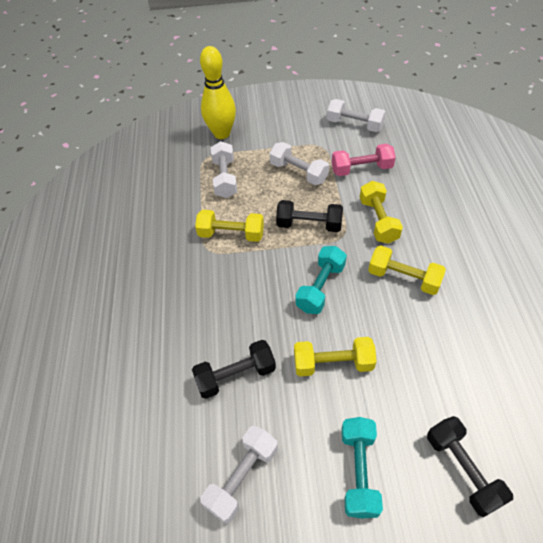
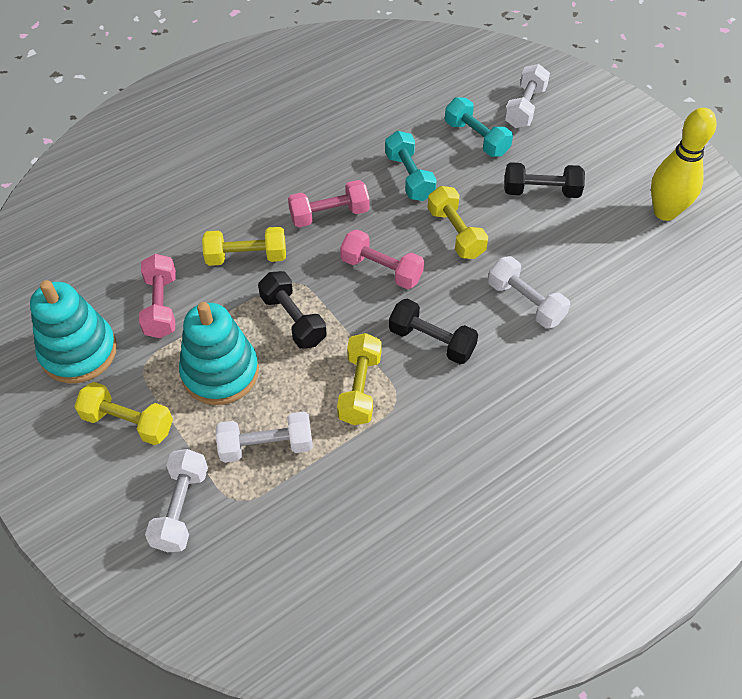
pink dumbbell: [332,144,396,176] = 1 -> [139,254,176,338] [288,180,370,227] [340,229,424,289] = 3
turquoise stacking toy: none = 0 -> [30,280,117,383] [179,302,259,405] = 2

